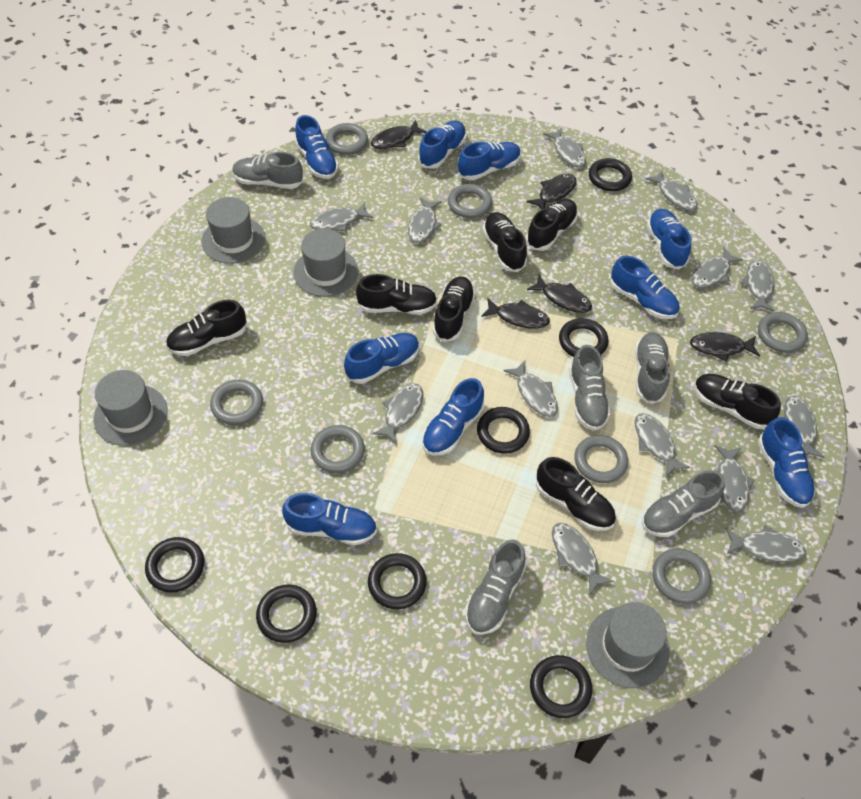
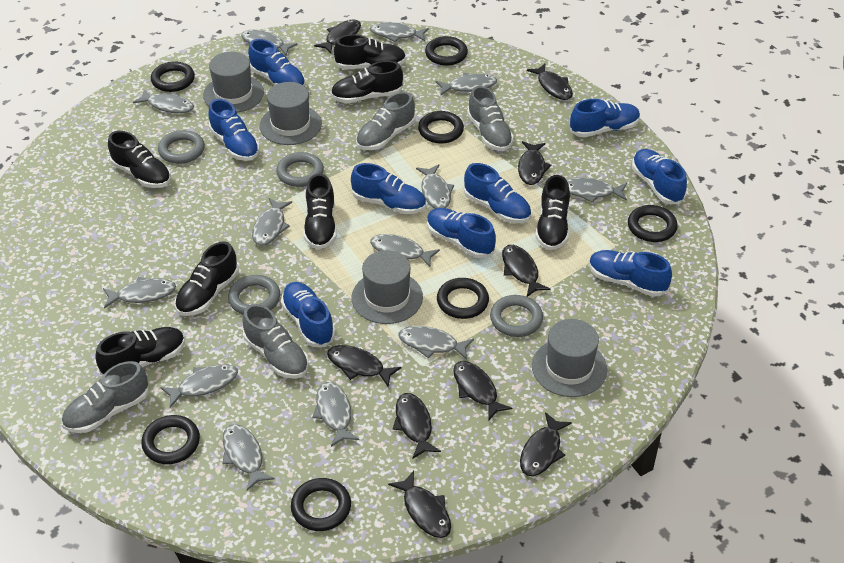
black fish: [371,120,427,149] [481,298,550,329] [527,174,576,210] [527,275,592,313] [690,332,760,362] = 5 -> [314,19,361,53] [327,345,401,387] [388,471,451,538] [393,393,441,459] [453,361,512,421] [502,245,550,297] [518,141,552,185] [520,412,572,476] [527,64,573,100] = 9
grey ring: [210,380,263,425] [311,425,365,473] [326,123,368,155] [448,184,492,218] [574,435,628,483] [653,548,711,604] [758,312,808,353] = 7 -> [158,130,205,164] [228,275,280,314] [276,152,324,187] [490,295,543,337] = 4
grey shoe: [232,152,304,189] [465,539,526,635] [569,345,611,431] [635,332,670,404] [642,470,725,537] = 5 -> [62,361,149,433] [242,304,309,379] [356,92,416,150] [467,86,514,151] = 4

